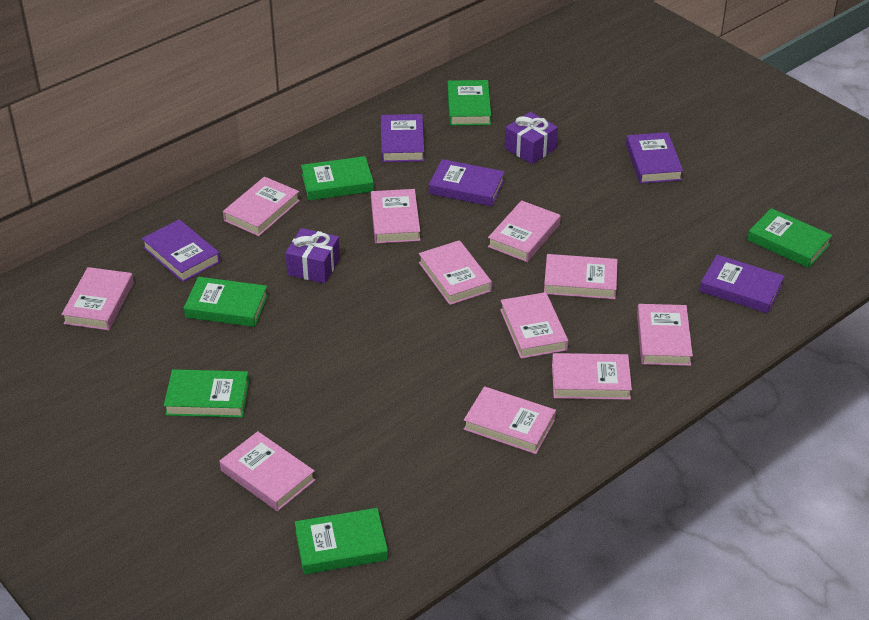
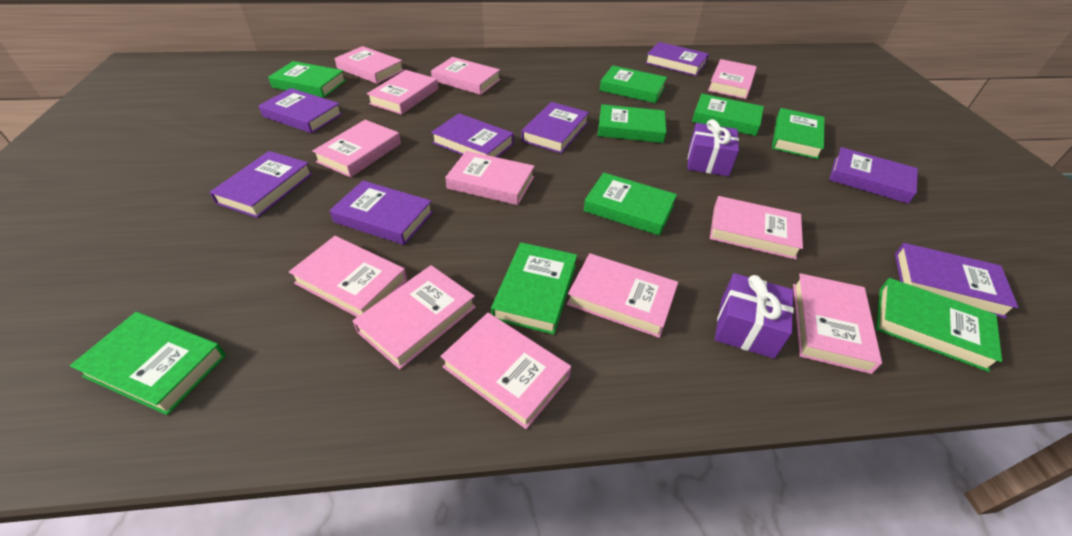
green book: [164,369,249,418] [184,277,268,327] [295,508,388,574] [301,156,374,200] [447,80,491,126] [747,208,832,268] = 6 -> [70,312,226,415] [268,61,346,98] [491,243,577,335] [584,173,677,236] [598,104,666,143] [600,65,667,103] [692,94,764,136] [772,108,825,159] [876,278,1002,372] = 9
pink book: [61,267,134,330] [220,431,315,511] [223,177,300,236] [371,189,420,244] [419,240,492,305] [463,386,556,454] [488,200,561,262] [500,292,568,359] [544,254,617,299] [552,353,632,400] [637,304,693,366] = 11 -> [289,236,407,317] [312,120,401,177] [335,46,404,84] [353,265,476,369] [367,70,438,115] [431,57,501,95] [440,313,571,429] [445,151,535,205] [567,253,678,338] [708,59,757,99] [710,196,803,260] [793,273,882,374] = 12
purple book: [142,219,221,282] [381,114,424,162] [429,159,505,206] [626,132,683,184] [700,255,785,313] = 5 -> [210,151,312,218] [258,88,342,133] [330,181,433,245] [431,113,514,157] [521,102,589,153] [645,42,709,76] [829,147,918,204] [895,243,1018,318] = 8

